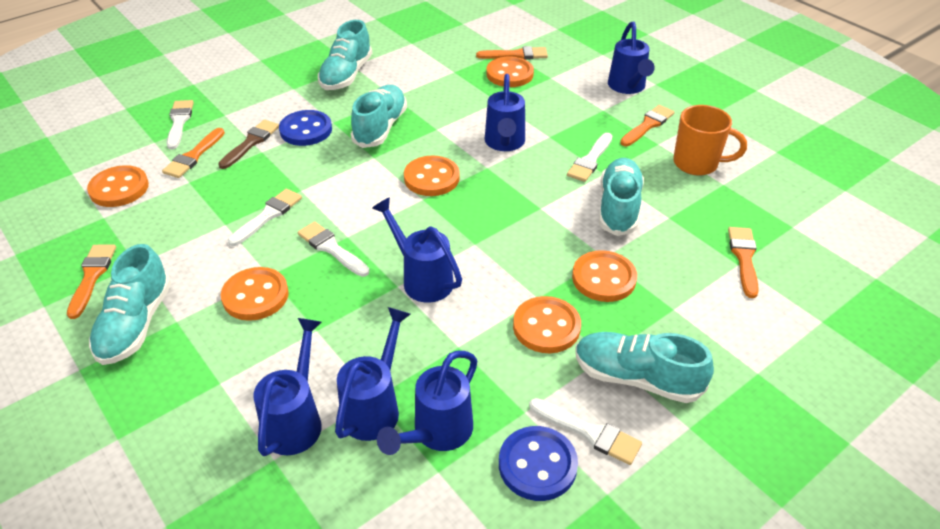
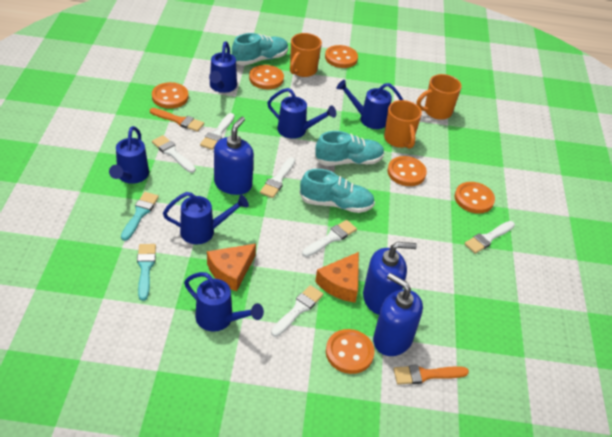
blue button: [279,110,332,146] [499,426,578,501] = 2 -> none = 0
blue soap dispenser: none = 0 -> [214,117,254,195] [363,242,417,315] [373,273,423,356] = 3
brown brush: [218,119,279,169] = 1 -> none = 0
orange brush: [67,245,116,319] [162,128,225,178] [476,46,548,59] [620,105,675,146] [728,227,759,298] = 5 -> [150,108,204,132] [393,365,469,385] = 2
orange cheese: none = 0 -> [207,244,256,292] [315,252,359,303] = 2
orange mug: [673,105,747,175] = 1 -> [290,33,322,77] [384,100,422,149] [417,74,462,120] = 3
turquoise brush: none = 0 -> [121,192,159,241] [137,244,156,301] = 2
turquoise shoe: [89,244,171,365] [318,20,372,90] [351,85,407,148] [575,332,714,403] [599,158,644,236] = 5 -> [232,33,288,66] [299,169,375,213] [315,131,385,166] = 3
white brush: [167,100,194,150] [228,189,302,246] [298,222,369,277] [529,398,642,465] [567,133,612,182] = 5 -> [152,135,196,173] [200,113,234,150] [260,157,295,198] [271,285,323,337] [302,220,357,257] [464,221,515,254] = 6

